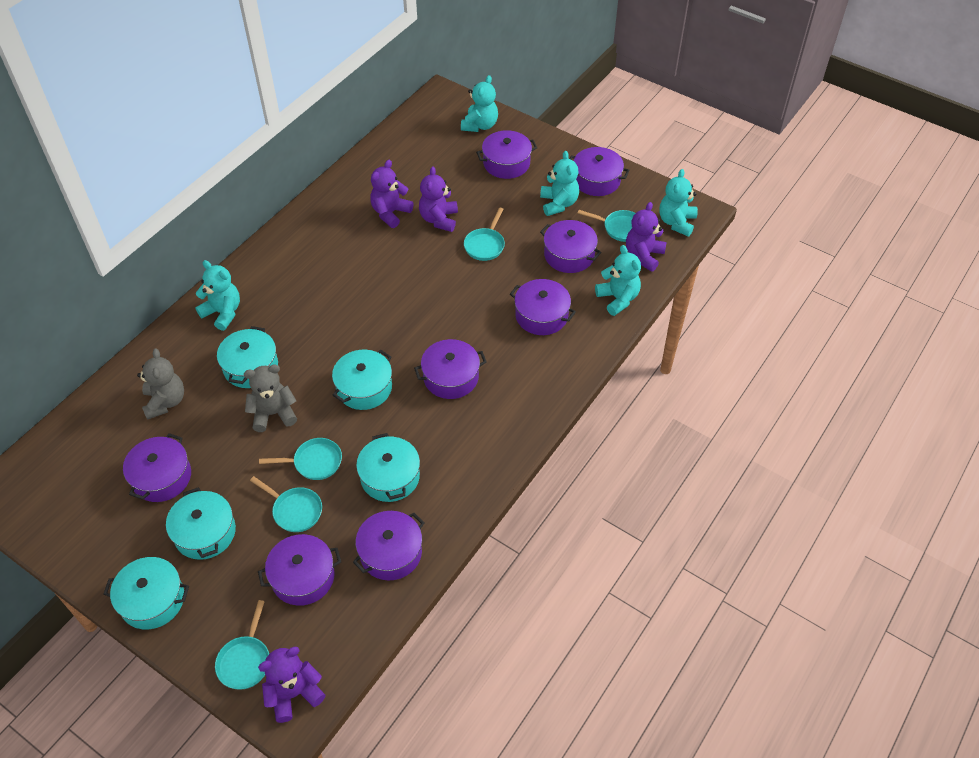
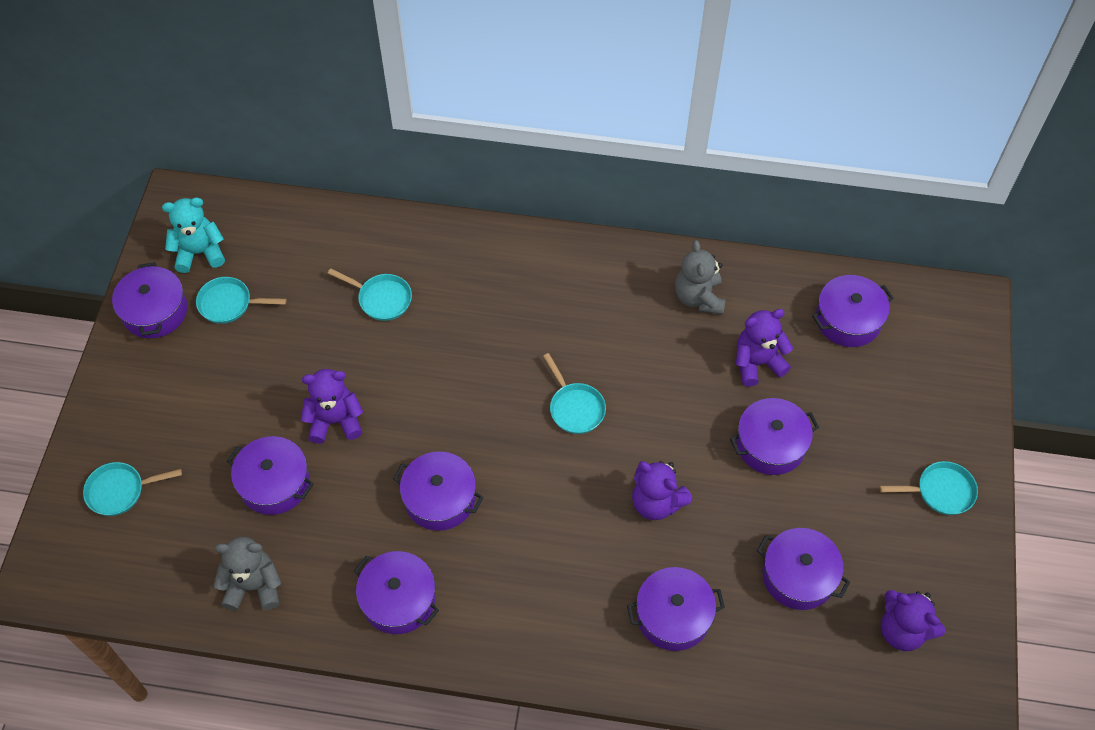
turquoise pot: [104,557,189,629] [166,487,236,560] [217,326,278,388] [332,350,392,410] [356,433,420,502] = 5 -> none = 0
turquoise teddy bear: [195,260,240,331] [461,75,498,132] [540,151,579,216] [595,245,641,316] [659,169,698,236] = 5 -> [162,198,225,273] = 1

